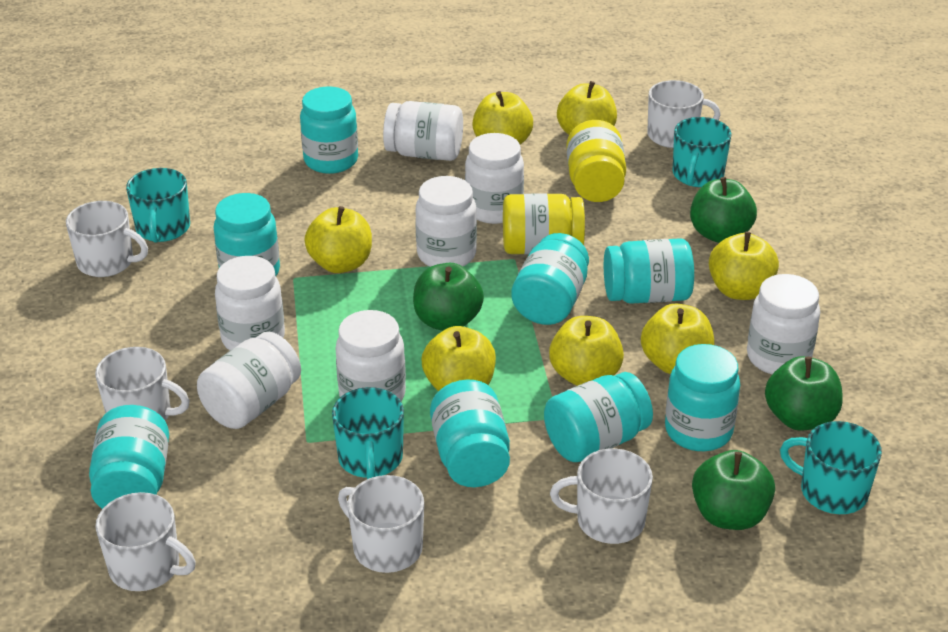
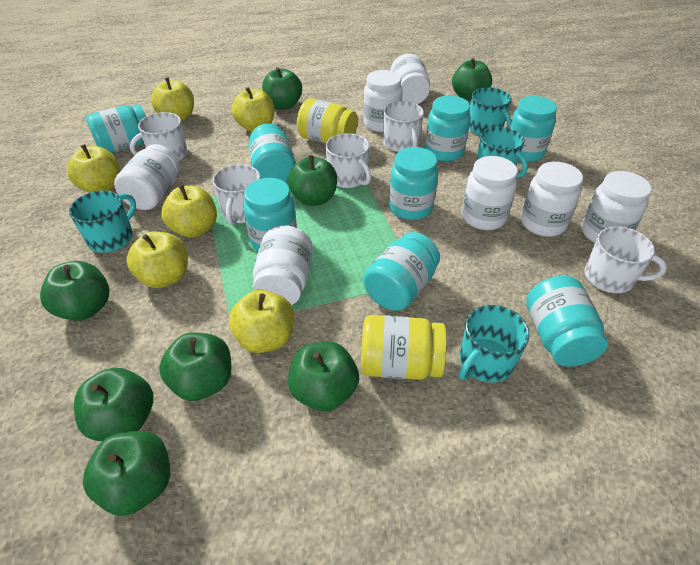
green apple: [413,263,484,331] [690,177,757,243] [692,450,775,530] [765,356,843,431] = 4 -> [40,261,109,321] [74,367,153,441] [83,431,170,516] [159,332,231,401] [262,67,302,110] [288,155,337,206] [288,341,359,411] [452,58,492,101] = 8
white mug: [66,201,148,277] [95,347,190,421] [95,492,196,591] [338,475,424,573] [550,449,653,544] [647,80,721,148] = 6 -> [130,112,187,161] [212,164,261,225] [325,133,371,188] [383,101,424,152] [585,226,667,293] = 5
yellow apple: [304,206,372,273] [421,326,496,391] [472,91,533,144] [549,316,624,386] [557,81,617,135] [641,303,714,374] [709,232,779,300] = 7 -> [67,144,120,193] [127,232,188,288] [151,77,194,121] [161,185,217,238] [229,290,294,353] [232,87,274,132] = 6

